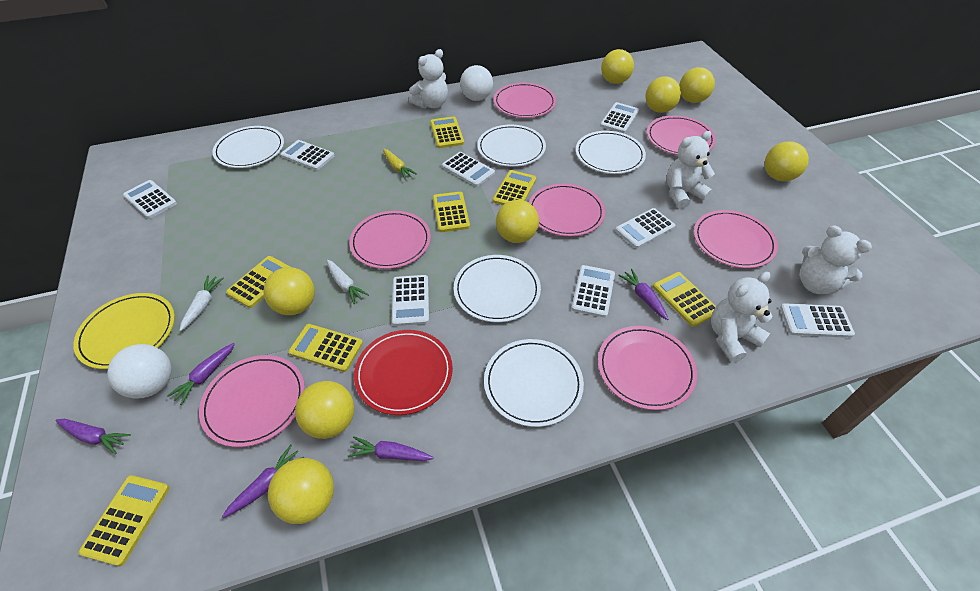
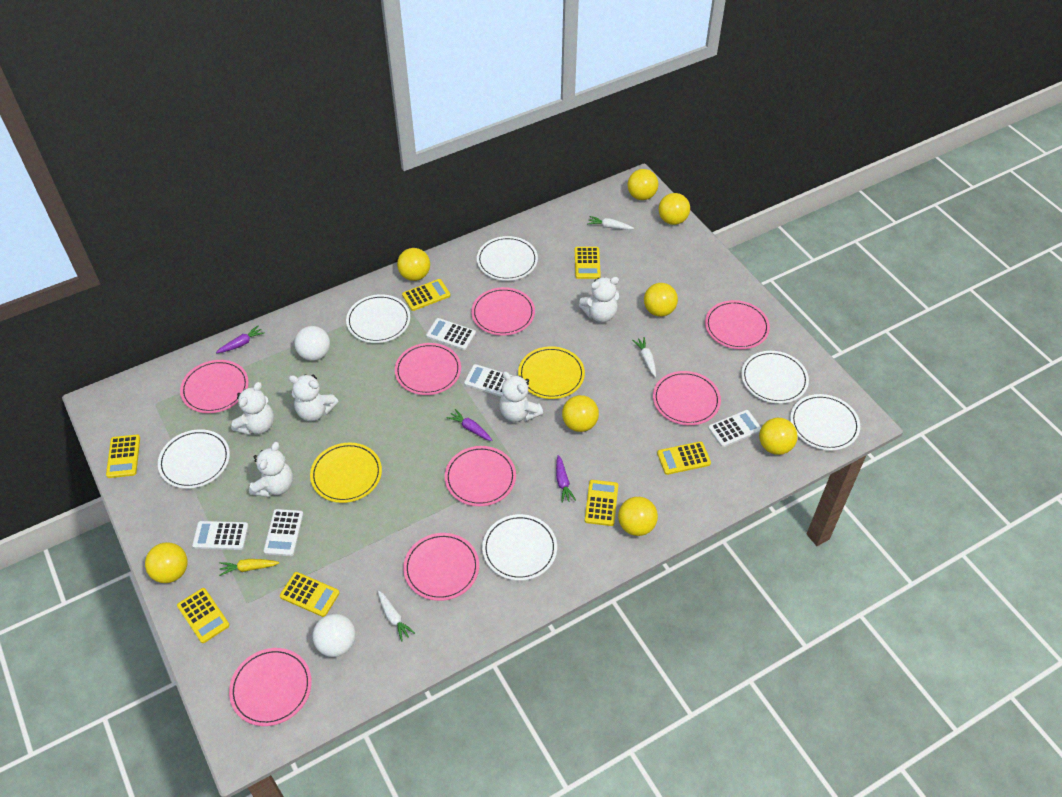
pink plate: [199,355,305,447] [349,211,431,269] [494,83,556,118] [529,184,605,236] [598,326,697,410] [647,116,716,155] [694,210,778,268] = 7 -> [180,360,249,413] [229,648,312,726] [395,343,461,395] [403,533,479,601] [445,446,516,506] [471,287,535,336] [653,371,721,425] [705,300,770,349] = 8
purple carrot: [55,419,131,454] [167,343,235,405] [222,445,304,518] [347,436,434,461] [618,269,668,320] = 5 -> [216,325,265,353] [447,409,492,441] [556,455,576,503] = 3
red plate: [354,330,453,415] = 1 -> none = 0
white calculator: [123,180,177,219] [281,140,334,170] [392,275,429,326] [442,152,495,187] [571,265,615,318] [600,102,639,133] [615,208,675,248] [780,303,855,338] = 8 -> [192,521,248,550] [264,509,303,556] [426,318,476,350] [464,364,513,396] [708,410,762,447] = 5
white carrot: [180,276,224,331] [327,260,369,304] = 2 -> [378,591,415,642] [587,216,634,230] [632,337,656,377] = 3
white plate: [212,126,284,168] [454,255,541,322] [477,125,546,167] [484,339,584,427] [576,131,646,174] = 5 -> [158,429,230,489] [346,294,410,343] [477,236,538,281] [482,514,557,581] [741,351,809,404] [790,394,860,451] = 6
white teddy bear: [409,49,448,108] [666,131,715,209] [711,272,772,363] [799,225,872,294] = 4 -> [231,382,274,435] [249,442,293,497] [289,374,338,421] [499,372,543,422] [579,277,619,323] = 5
yellow plate: [73,293,175,369] = 1 -> [310,443,382,503] [518,346,585,399] = 2

